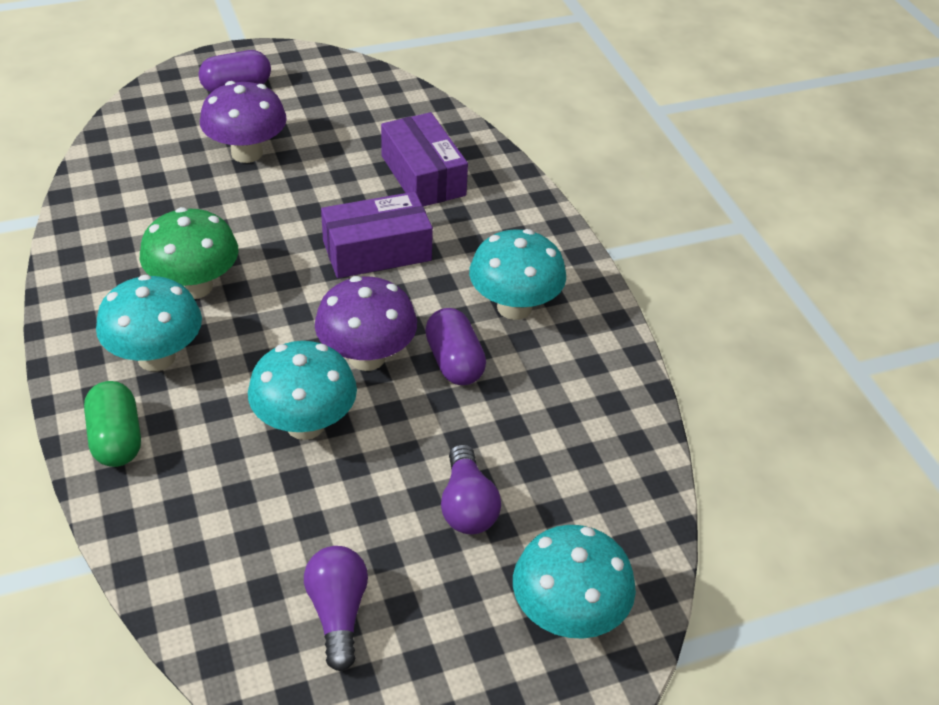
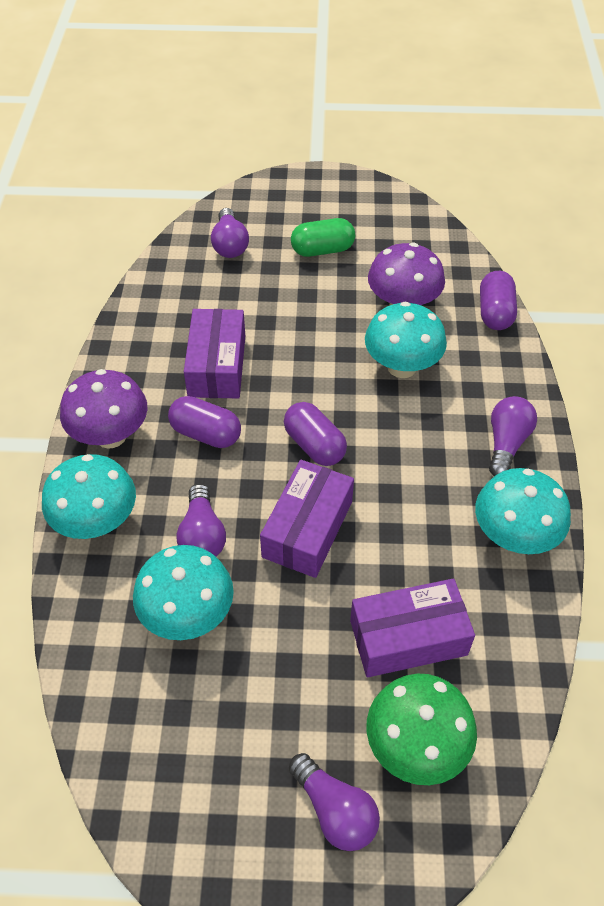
purple box: [321,192,433,278] [381,112,468,207] = 2 -> [184,309,245,399] [260,460,354,578] [350,579,475,677] = 3
purple capsule: [199,50,271,92] [425,308,486,385] = 2 -> [168,396,241,448] [284,402,347,466] [480,271,517,330] = 3
purple light bulb: [304,546,368,671] [441,444,501,534] = 2 -> [176,484,226,557] [211,208,249,258] [289,753,380,851] [489,396,537,476] = 4

